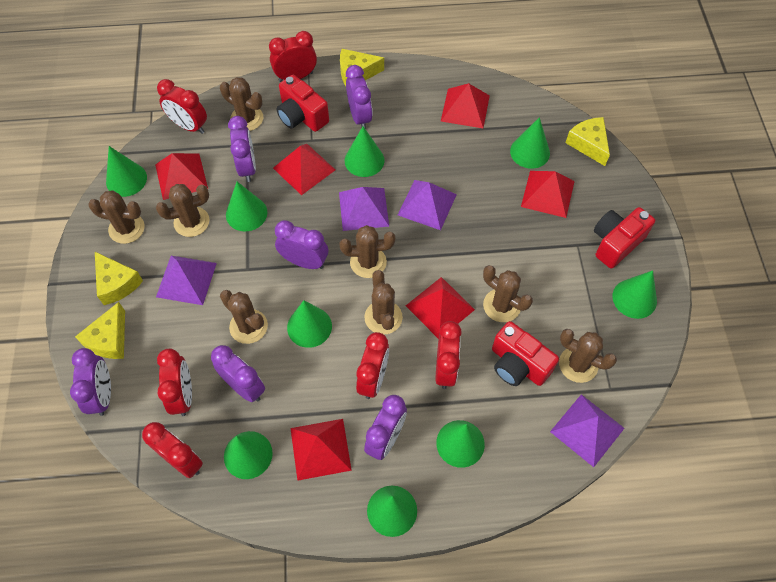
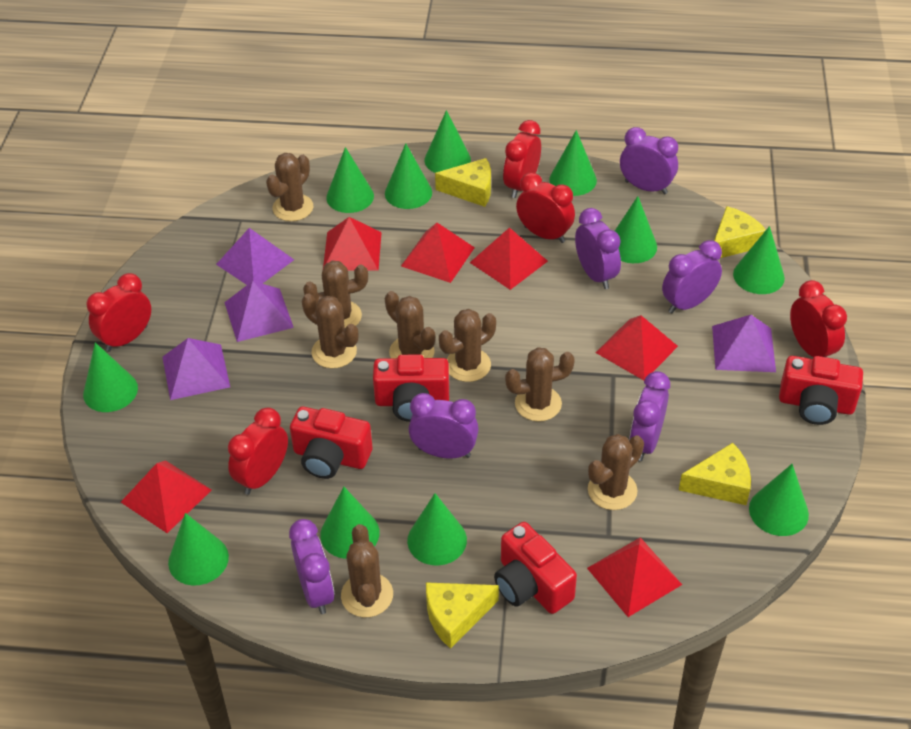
green cone: [106,146,147,197] [224,431,273,479] [226,182,267,232] [287,300,332,348] [345,126,385,177] [367,486,417,537] [436,420,485,468] [510,117,550,169] [612,270,657,319] = 9 -> [83,342,138,412] [168,513,229,586] [320,487,380,559] [326,147,374,213] [385,143,432,209] [407,493,467,565] [425,110,471,173] [549,130,597,196] [615,196,657,263] [733,226,785,294] [749,464,809,536] = 11
red camera: [277,75,329,132] [492,321,559,386] [594,207,655,268] = 3 -> [290,406,373,479] [373,354,449,422] [494,522,577,614] [779,356,863,425] = 4
red clock: [142,422,203,478] [157,79,207,134] [157,349,192,416] [269,31,317,82] [356,332,389,399] [436,321,462,389] = 6 -> [86,273,151,352] [228,407,288,495] [503,120,541,198] [516,173,575,243] [790,280,847,357] = 5

